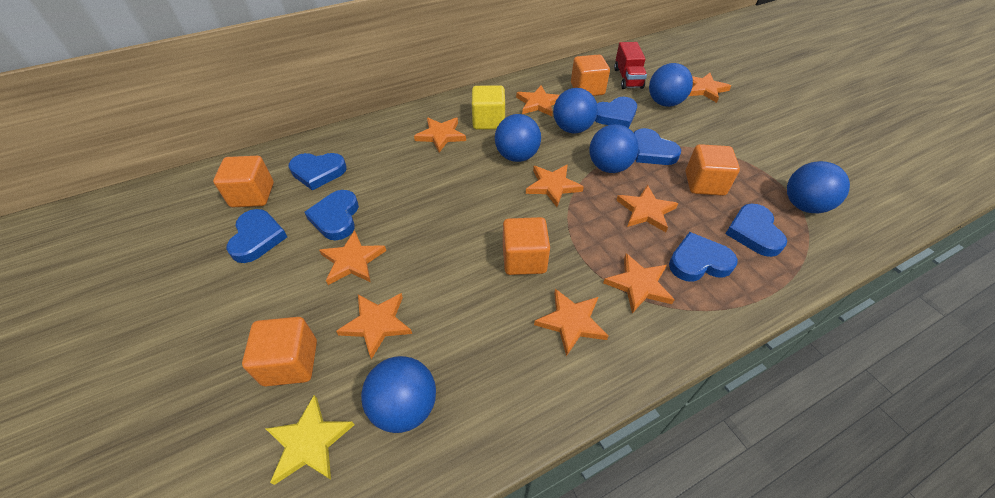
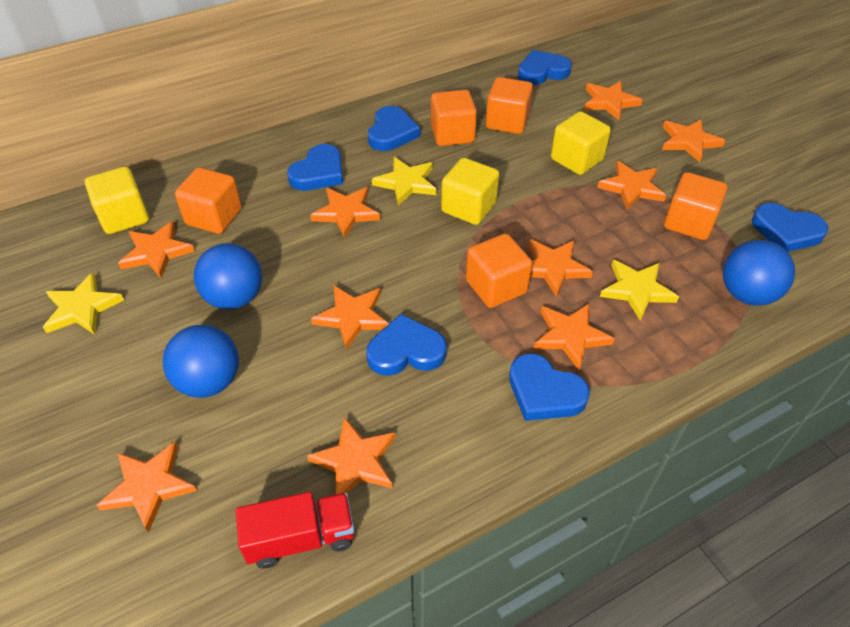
blue ball: [361,356,436,433] [495,114,541,162] [553,88,598,134] [589,124,639,173] [649,63,693,107] [787,161,850,213] = 6 -> [162,325,239,398] [194,243,262,310] [723,240,795,306] = 3
blue heart: [226,209,287,263] [289,153,346,191] [305,190,359,240] [595,97,637,128] [634,128,681,165] [669,232,738,282] [725,204,787,257] = 7 -> [287,144,343,191] [366,314,447,376] [368,106,420,151] [509,354,590,421] [518,50,572,85] [752,203,829,252] = 6
orange star: [319,231,386,285] [336,293,412,359] [414,118,466,153] [516,85,560,116] [526,165,584,207] [534,289,609,356] [603,253,675,314] [616,185,678,232] [689,73,731,103] = 9 -> [96,442,197,532] [118,221,195,279] [307,417,395,494] [310,187,380,238] [311,286,389,350] [529,239,593,297] [534,304,615,370] [584,81,643,120] [597,161,666,210] [662,119,725,162] = 10
yellow cube: [472,85,505,130] = 1 -> [85,167,149,234] [441,158,499,225] [551,111,611,175] = 3
yellow star: [265,395,354,485] = 1 -> [43,273,124,335] [372,157,436,206] [600,260,679,321] = 3

